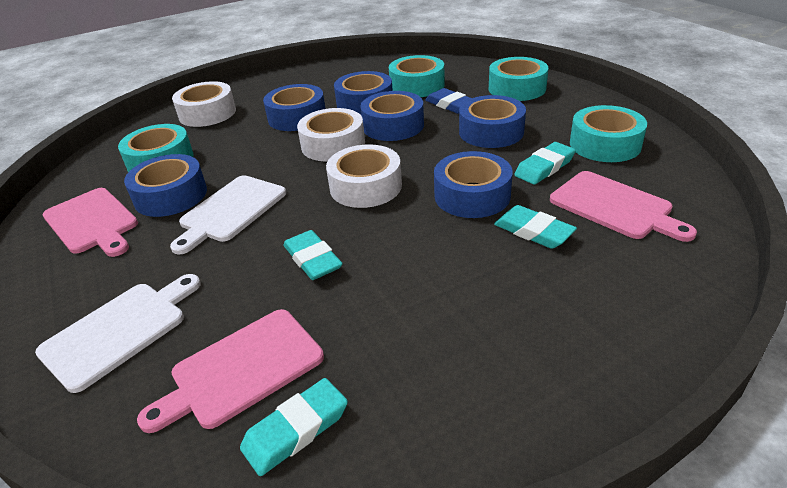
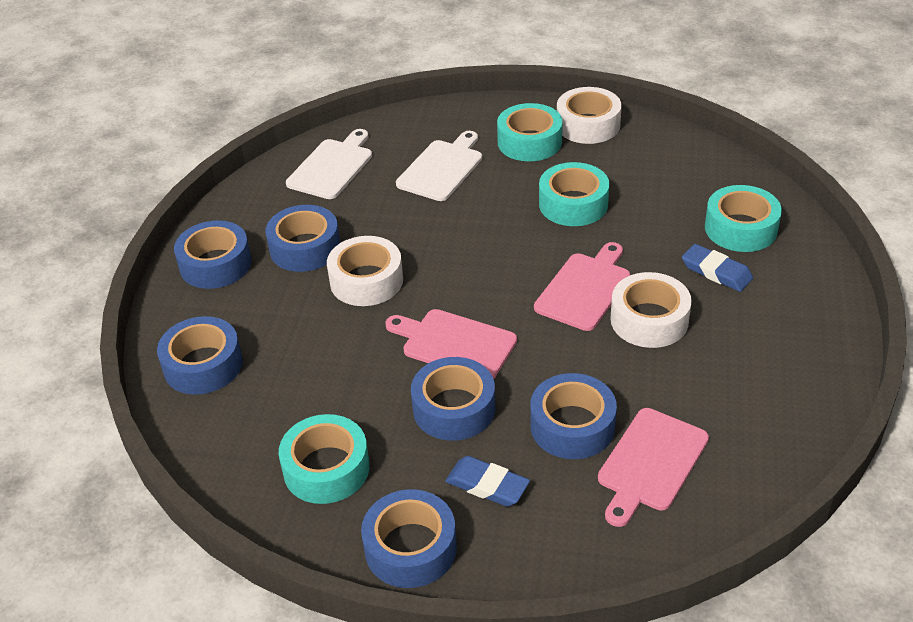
blue eraser: [425,88,472,114] = 1 -> [445,456,530,507] [682,244,753,292] = 2
turquoise eraser: [240,378,348,476] [283,230,343,280] [494,205,577,249] [514,142,576,184] = 4 -> none = 0

